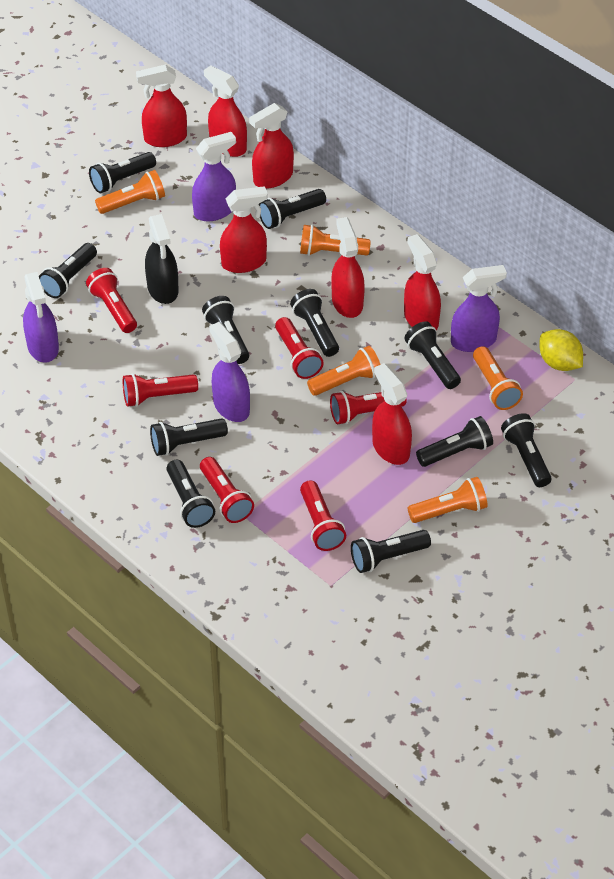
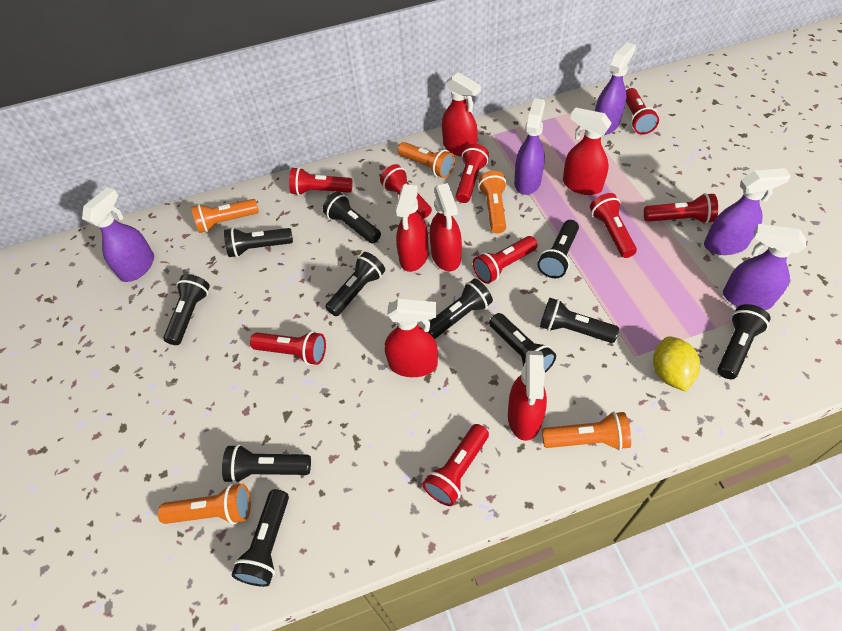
black spray bottle: [145,214,179,304] = 1 -> none = 0
purple spray bottle: [23,272,59,363] [192,132,236,221] [209,322,250,422] [451,265,507,352] = 4 -> [82,187,154,282] [514,98,545,195] [595,42,636,135] [704,168,791,255] [723,224,806,310] = 5
red flashlight: [86,268,137,333] [123,373,198,407] [200,457,254,523] [275,317,324,379] [300,480,346,551] [330,391,406,424] = 6 -> [250,331,326,365] [289,167,352,195] [380,164,432,218] [422,424,489,506] [456,144,489,203] [473,236,538,284] [590,193,637,258] [626,88,659,135] [644,193,718,224] = 9
red spray bottle: [136,64,187,147] [204,65,247,157] [220,186,268,273] [249,103,294,189] [331,217,365,318] [372,363,412,465] [404,234,441,330] = 7 -> [384,299,438,377] [395,184,428,272] [430,183,462,271] [442,72,481,157] [508,351,547,441] [563,107,612,195] = 6

